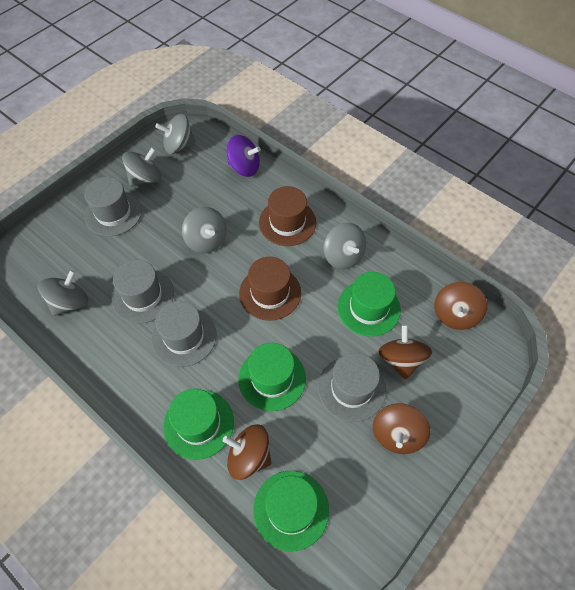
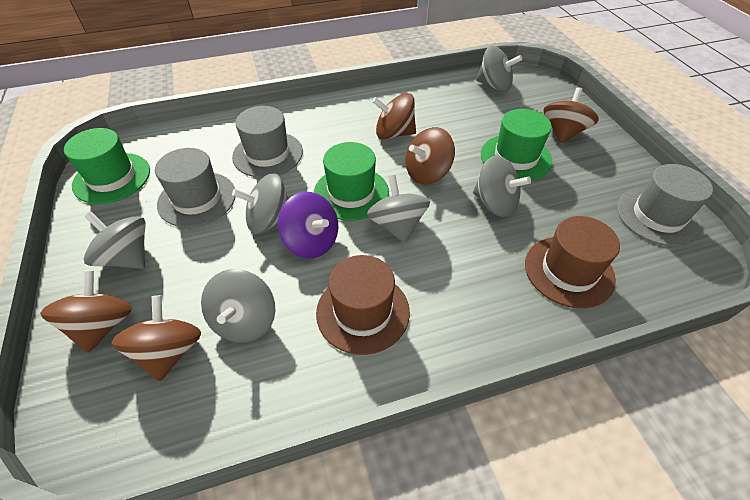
brown spinning top: [223,424,271,480] [373,403,430,454] [378,325,432,379] [435,282,487,330] = 4 -> [40,270,132,353] [112,295,201,382] [372,93,416,140] [406,127,455,185] [544,87,599,144] = 5
green hat: [163,389,234,460] [238,343,306,411] [253,471,329,551] [338,272,401,337] = 4 -> [64,128,150,204] [314,142,389,221] [481,109,552,181] = 3
grey hat: [84,177,142,236] [111,259,174,323] [151,301,216,367] [318,353,386,422] = 4 -> [155,148,235,227] [232,106,303,178] [617,164,713,246] = 3
grey spinning top: [38,270,88,316] [122,147,161,186] [155,114,196,154] [182,207,227,253] [324,223,366,269] = 5 -> [84,212,146,269] [201,269,275,343] [232,173,289,234] [367,175,430,243] [473,156,531,217] [476,46,522,92] = 6

